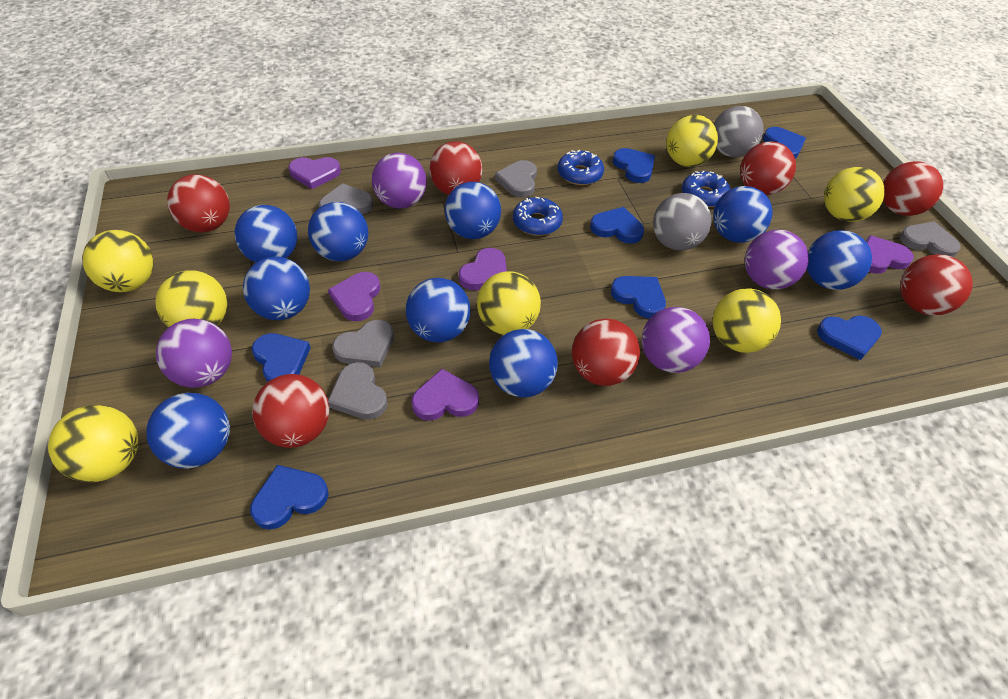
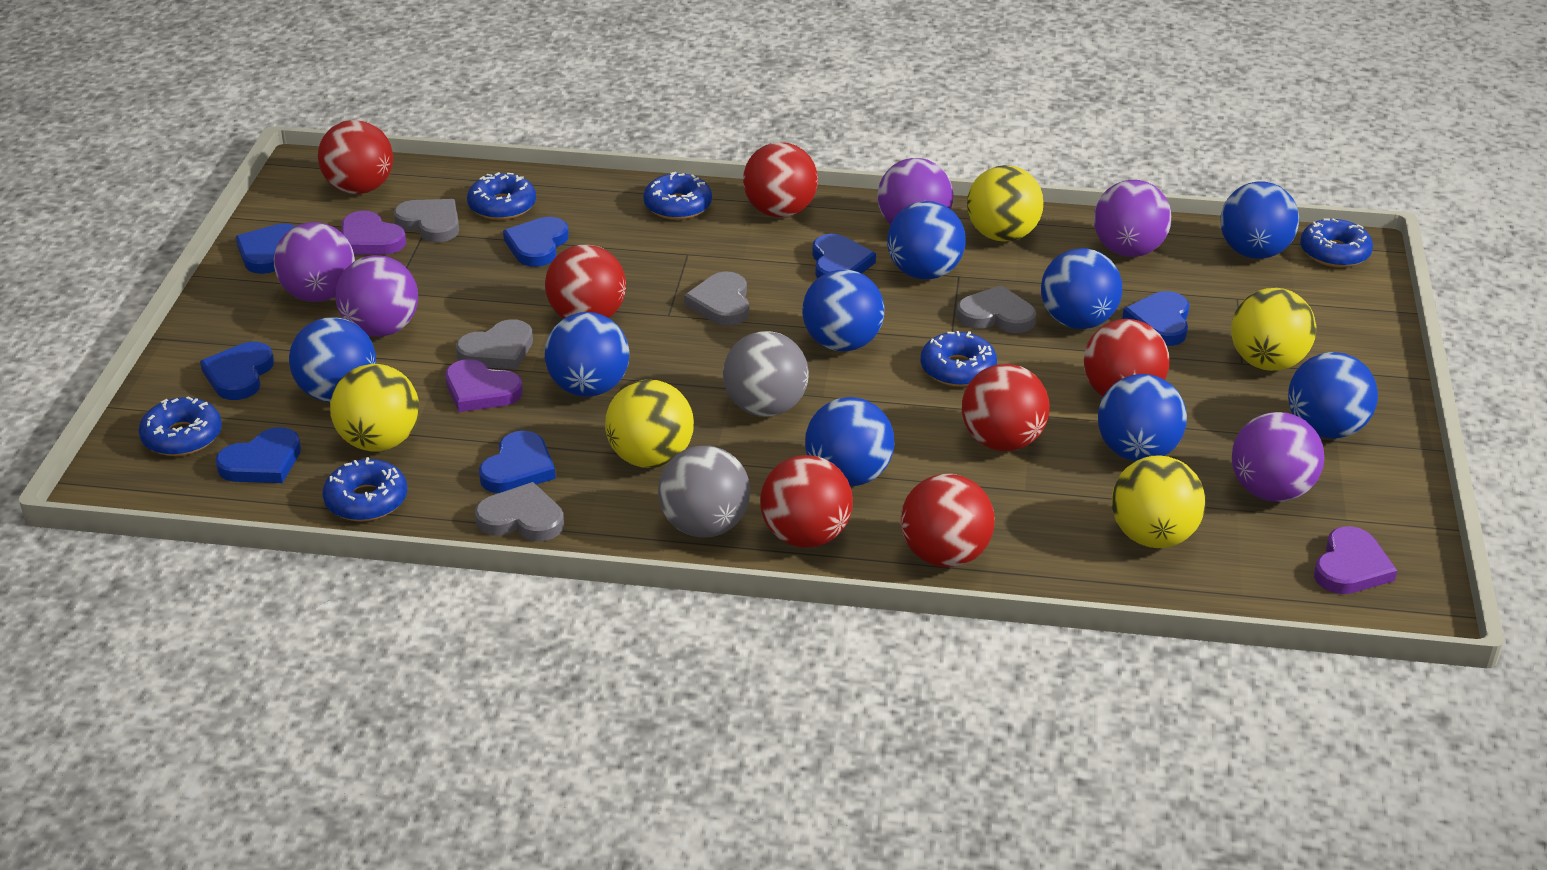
blue donut: [513,197,563,236] [558,150,604,185] [682,171,730,207] = 3 -> [139,396,222,456] [323,457,407,521] [467,172,536,220] [643,172,712,220] [920,331,997,387] [1300,219,1373,268] = 6
purple ball: [156,319,232,388] [372,153,427,209] [642,307,710,373] [745,230,809,289] = 4 -> [274,222,355,302] [335,255,418,337] [877,158,953,225] [1094,180,1171,257] [1232,412,1324,502] = 5
purple heart: [288,157,341,189] [328,272,380,321] [411,369,479,421] [459,248,507,290] [866,235,914,274] = 5 -> [341,211,406,254] [445,359,523,412] [1314,526,1397,594] = 3
yellow ball: [48,405,138,482] [82,230,154,292] [155,270,227,327] [477,272,541,335] [666,114,718,167] [713,289,781,353] [824,167,885,222] = 7 -> [330,364,419,452] [605,380,694,468] [967,165,1044,242] [1112,455,1205,548] [1231,288,1316,371] = 5

